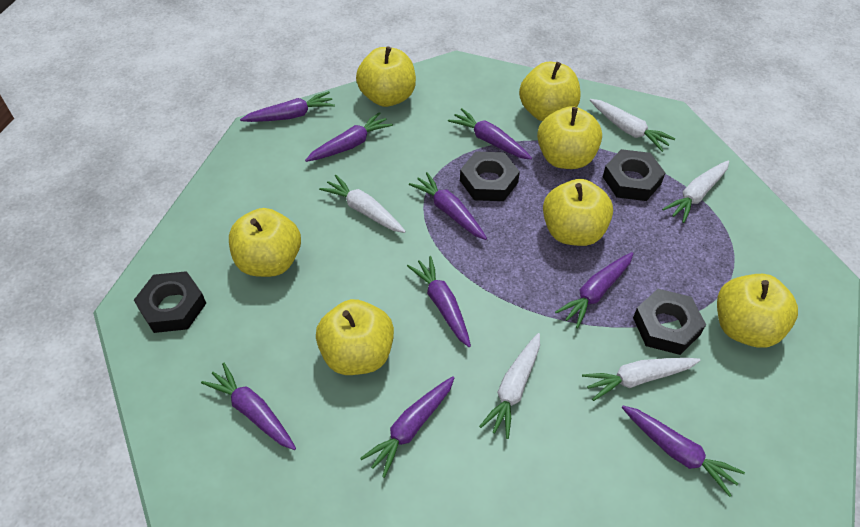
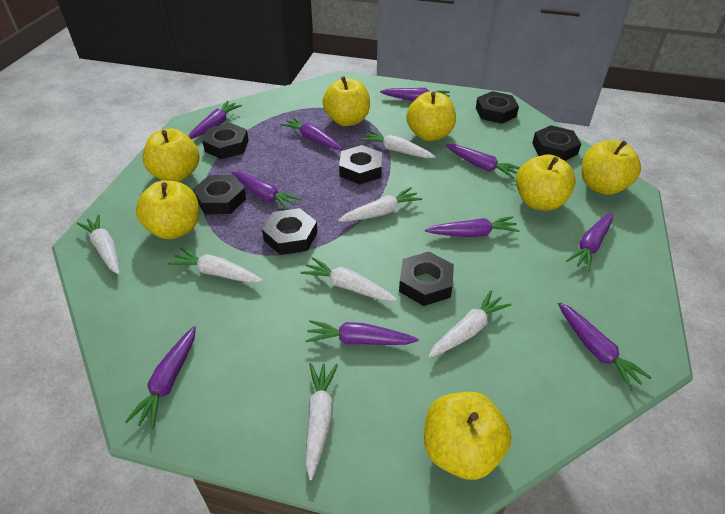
black nut: [134,271,206,333] [460,151,520,201] [603,149,665,201] [633,289,706,355] = 4 -> [193,175,246,214] [202,123,249,159] [262,208,318,255] [339,145,382,185] [399,252,454,306] [476,91,519,124] [532,125,581,161] = 7
purple carrot: [201,363,296,450] [240,91,335,122] [305,112,393,162] [360,376,454,478] [407,256,471,347] [409,172,487,240] [448,108,532,160] [555,252,633,329] [622,406,745,497] = 9 -> [125,326,196,429] [188,101,242,139] [232,172,302,210] [281,117,343,150] [305,320,419,345] [380,88,450,101] [425,216,520,237] [445,144,520,179] [558,302,652,391] [566,212,613,271] = 10
white carrot: [319,175,406,233] [479,333,540,439] [582,358,701,401] [590,99,675,152] [662,160,729,223] = 5 -> [77,214,120,274] [168,248,263,283] [300,257,397,301] [305,363,338,480] [338,187,422,222] [360,130,436,158] [428,290,511,358] = 7

